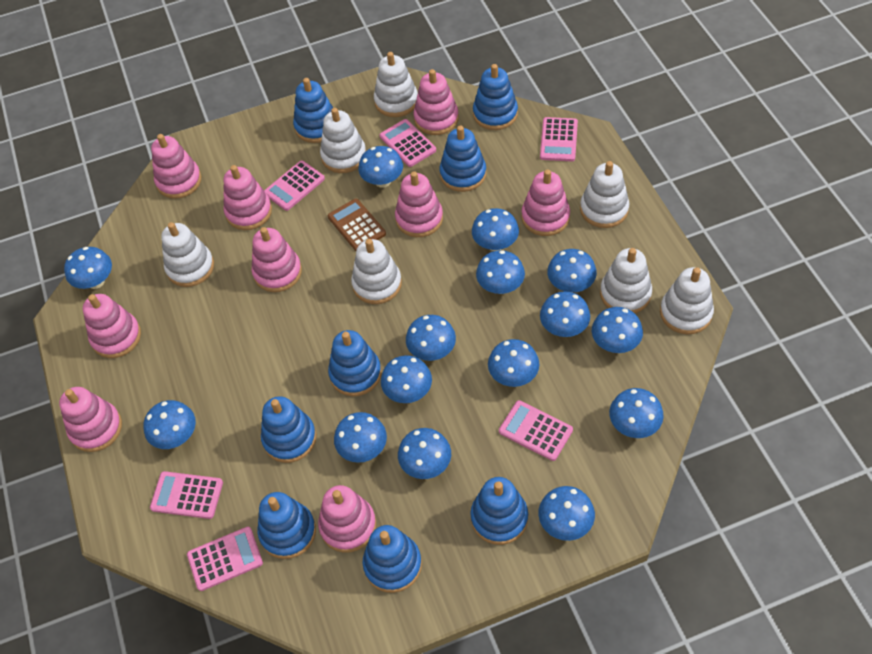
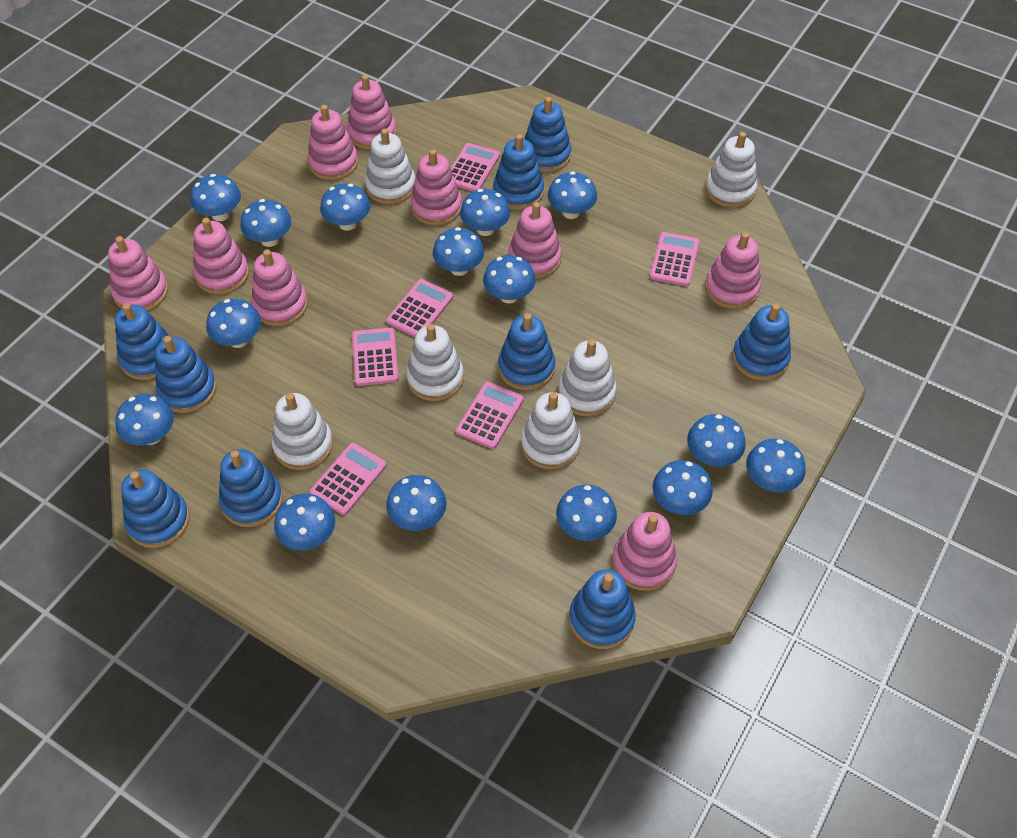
blue stacking toy: [258,492,316,559] [261,396,316,463] [293,78,333,143] [328,330,382,396] [362,525,422,593] [440,125,486,192] [470,477,528,545] [473,64,518,130] = 8 -> [115,303,171,380] [121,470,190,548] [155,336,216,413] [219,449,283,527] [493,134,544,210] [498,313,555,390] [525,97,571,172] [569,569,636,649] [732,304,791,381] = 9
brown calculator: [328,199,386,251] = 1 -> none = 0
white stacking toy: [161,222,214,287] [320,108,366,173] [351,239,402,304] [374,52,418,117] [580,161,629,228] [600,248,652,313] [660,267,714,334] = 7 -> [272,393,333,470] [365,129,415,204] [406,324,464,401] [521,392,581,469] [558,339,616,417] [705,132,758,208] = 6

